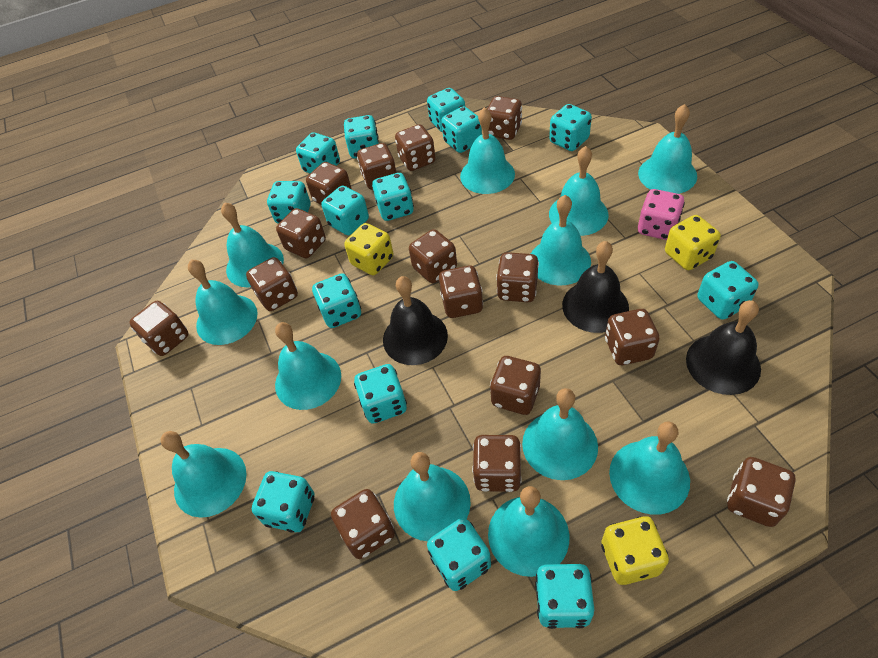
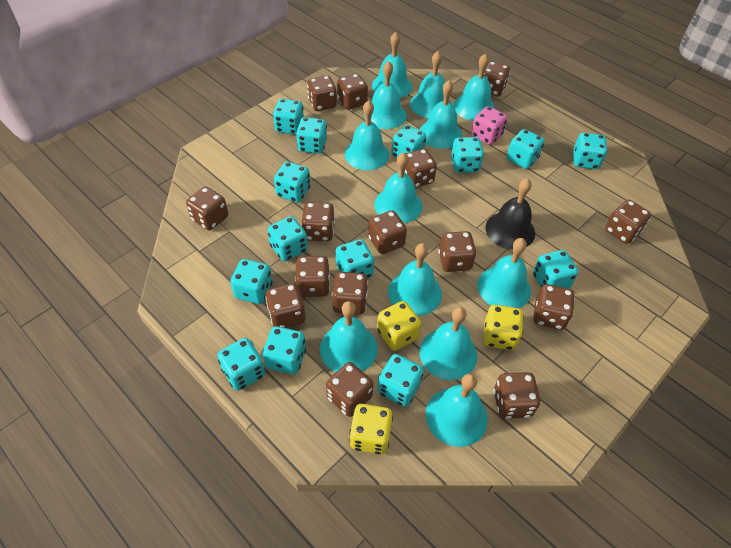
black bell: [383,276,448,365] [562,241,629,333] [686,300,761,395] = 3 -> [485,178,535,250] = 1

